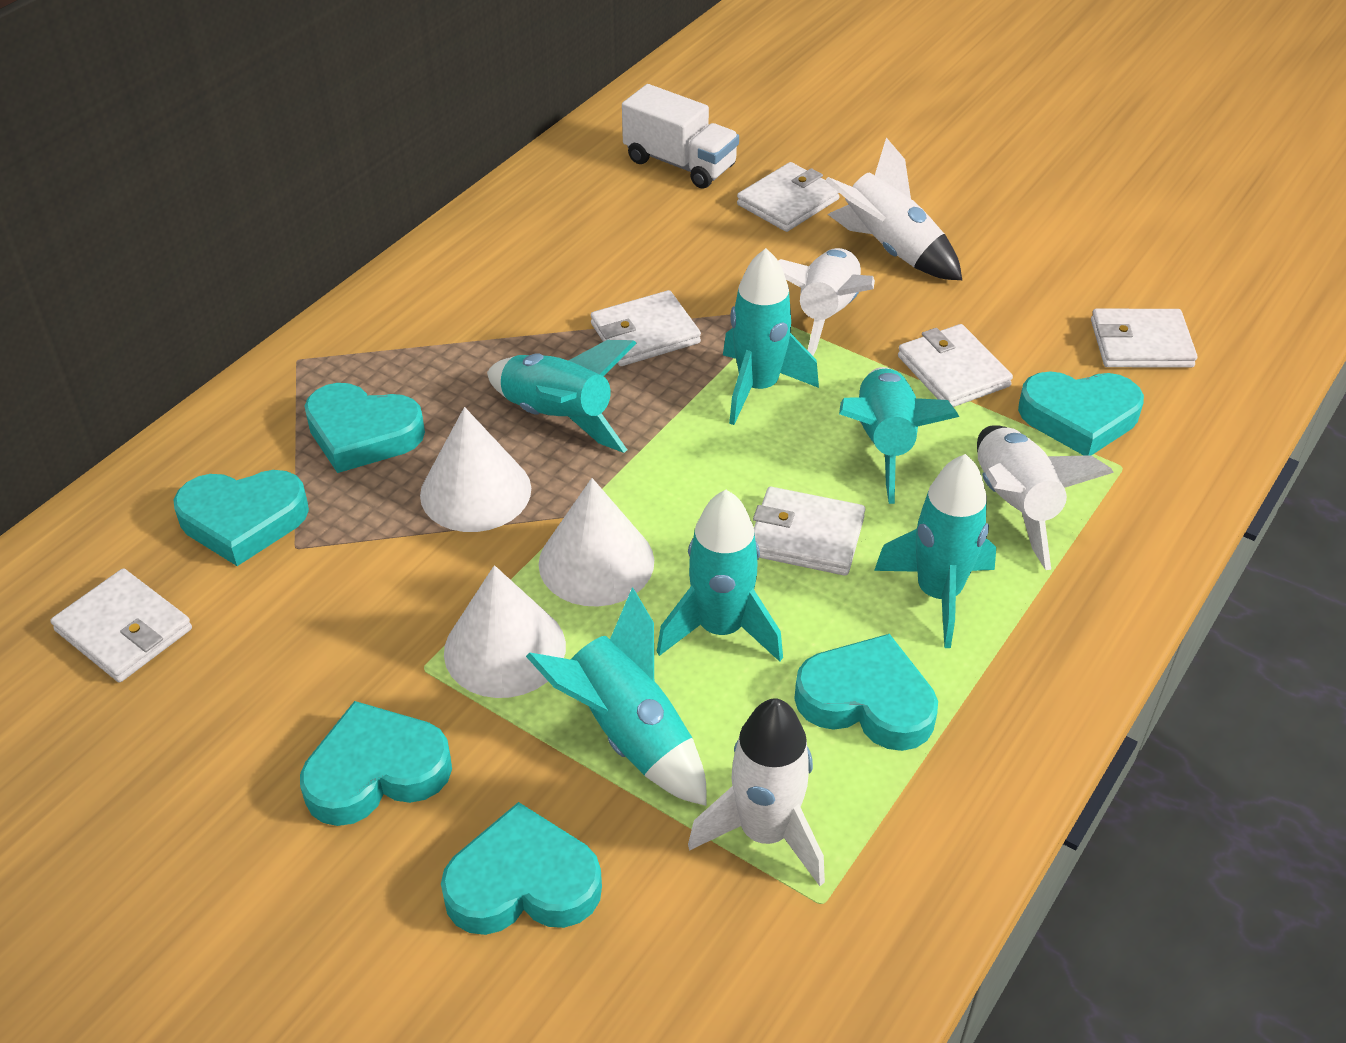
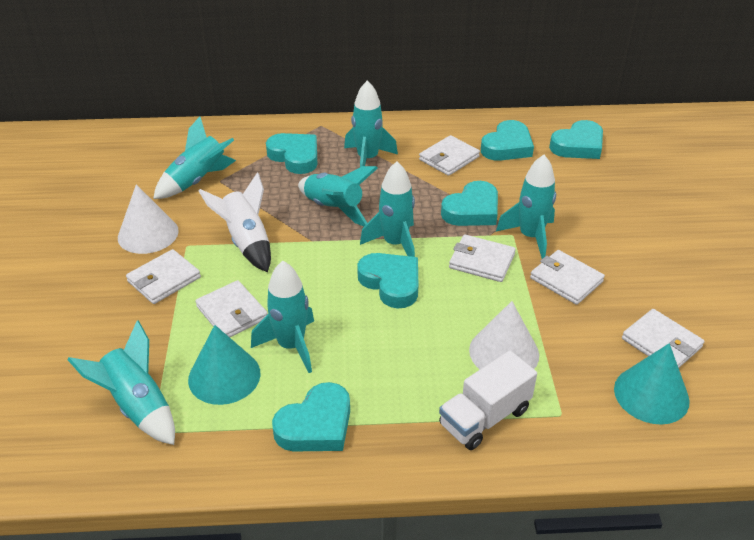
turquoise cone: none = 0 -> [188,325,261,405] [614,343,690,425] = 2
turquoise rocket: [487,340,636,453] [526,588,706,806] [657,490,783,662] [723,248,819,425] [839,367,959,504] [874,454,996,648] = 6 -> [67,320,175,445] [153,117,236,199] [251,261,314,373] [298,166,378,226] [344,80,398,167] [360,161,415,257] [496,155,556,259] = 7
white cone: [420,407,531,532] [444,565,566,698] [539,478,654,607] = 3 -> [118,184,179,254] [469,301,539,369] = 2
white rocket: [688,698,825,886] [778,248,875,356] [825,138,962,280] [977,425,1114,570] = 4 -> [199,172,271,272] = 1

